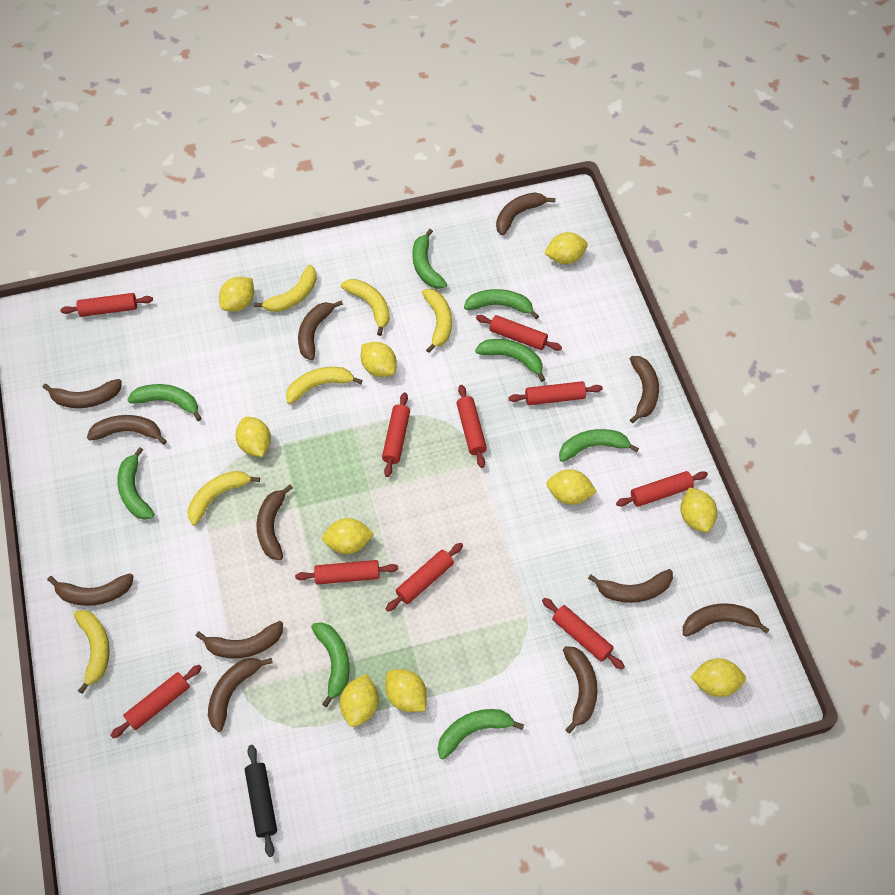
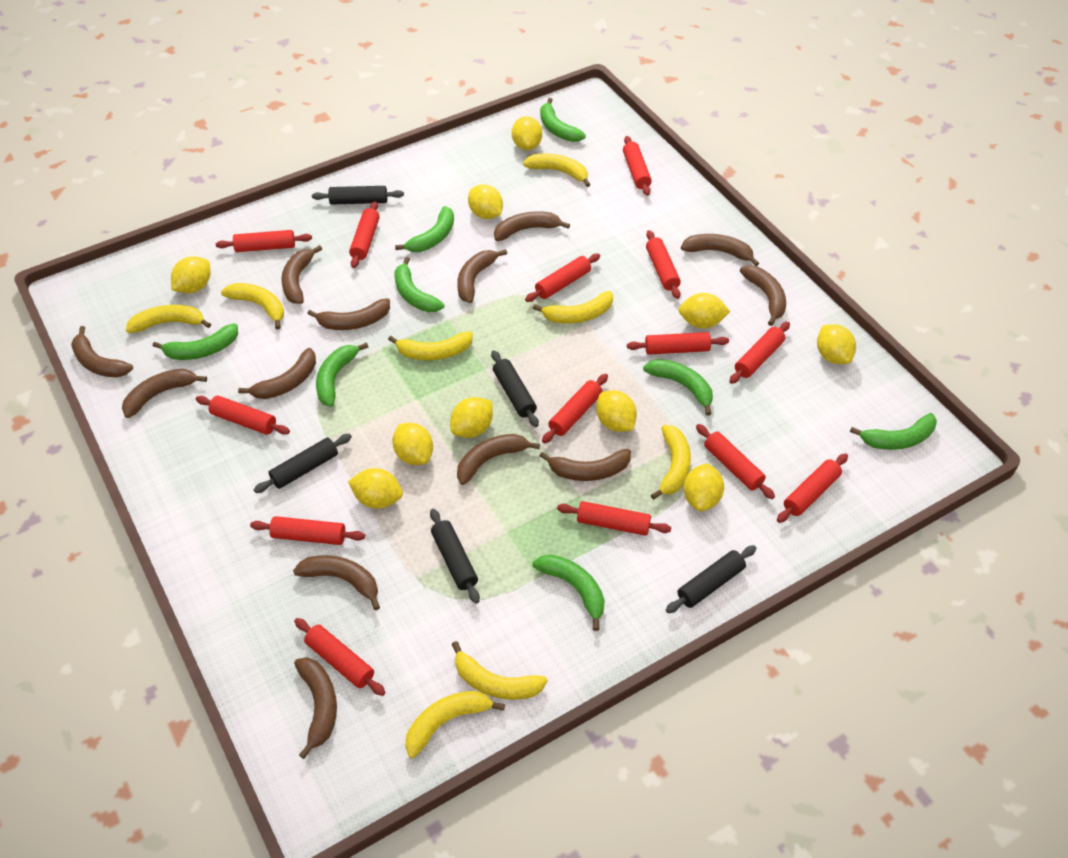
black rolling pin: [245,745,277,857] = 1 -> [254,434,352,493] [312,186,404,205] [430,509,480,604] [491,350,539,427] [666,545,756,613] = 5
brown banana: [43,379,122,408] [47,573,134,606] [87,415,167,445] [196,621,283,658] [208,658,273,732] [257,484,293,560] [298,301,343,360] [496,192,555,235] [563,646,598,733] [588,569,673,603] [630,356,659,423] [683,603,770,637] = 12 -> [71,326,133,378] [122,369,207,418] [238,348,316,399] [281,245,322,304] [293,555,380,610] [294,657,337,759] [307,298,390,330] [457,249,507,303] [457,434,540,485] [494,211,570,241] [540,449,631,481] [681,234,759,266] [740,265,786,326] = 13
red rolling pin: [61,293,153,317] [111,665,202,738] [295,560,398,585] [382,392,410,477] [386,543,463,611] [457,385,487,468] [476,315,562,351] [508,381,603,405] [542,598,625,670] [616,471,708,507] = 10 -> [196,396,290,435] [216,230,312,252] [250,516,365,545] [294,618,386,696] [349,201,380,268] [525,253,600,302] [542,374,608,443] [557,501,671,536] [623,136,652,196] [627,332,729,355] [646,230,681,299] [696,424,775,499] [729,322,790,384] [777,453,848,523] = 14
yellow banana: [74,610,110,694] [188,471,260,526] [254,265,317,312] [286,367,362,404] [341,279,390,336] [422,289,452,353] = 6 -> [126,305,211,333] [221,283,284,330] [388,331,473,360] [405,691,505,758] [451,641,548,700] [523,154,591,187] [533,291,613,324] [651,425,691,500] = 8

